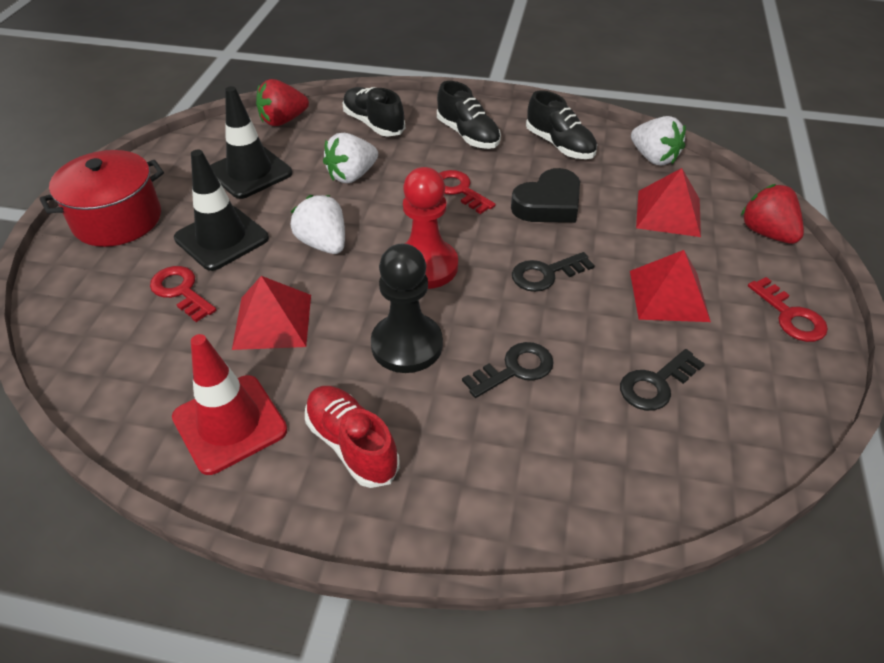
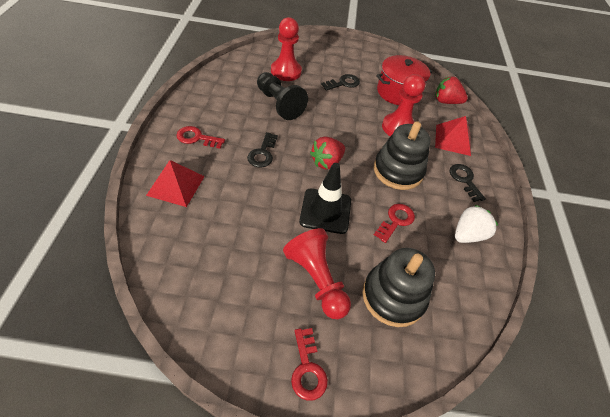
black heart: [511,168,580,223] = 1 -> none = 0
black shoe: [342,87,405,137] [437,81,501,149] [526,90,597,159] = 3 -> none = 0
black stacking toy: none = 0 -> [362,248,435,327] [374,121,431,190] = 2
black traffic cone: [174,150,269,271] [210,86,292,199] = 2 -> [299,163,351,234] = 1
red pawn: [403,167,458,289] = 1 -> [271,17,302,81] [283,228,351,319] [382,74,425,136] = 3
red pyramid: [232,276,311,350] [630,250,711,322] [636,168,701,237] = 3 -> [146,160,205,207] [435,116,471,156] = 2
red shoe: [305,386,400,488] = 1 -> none = 0
red traffic cone: [172,334,287,475] = 1 -> none = 0
white strawberry: [290,195,345,254] [323,133,378,183] [631,116,686,166] = 3 -> [455,205,498,243] = 1

